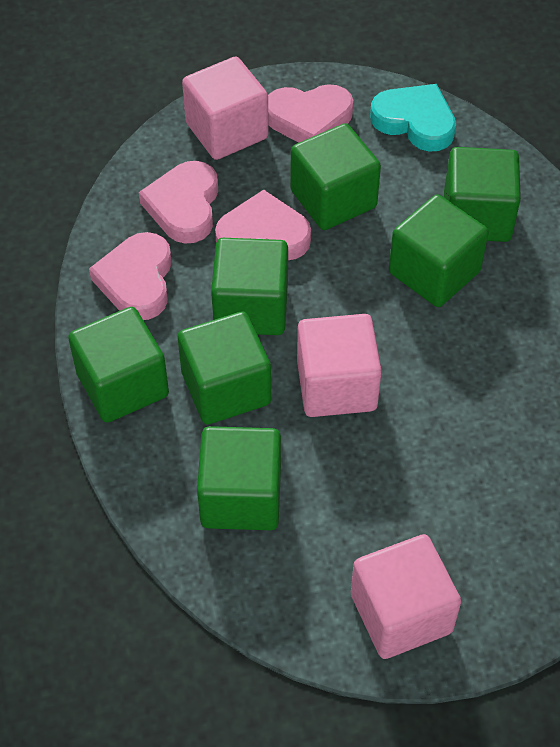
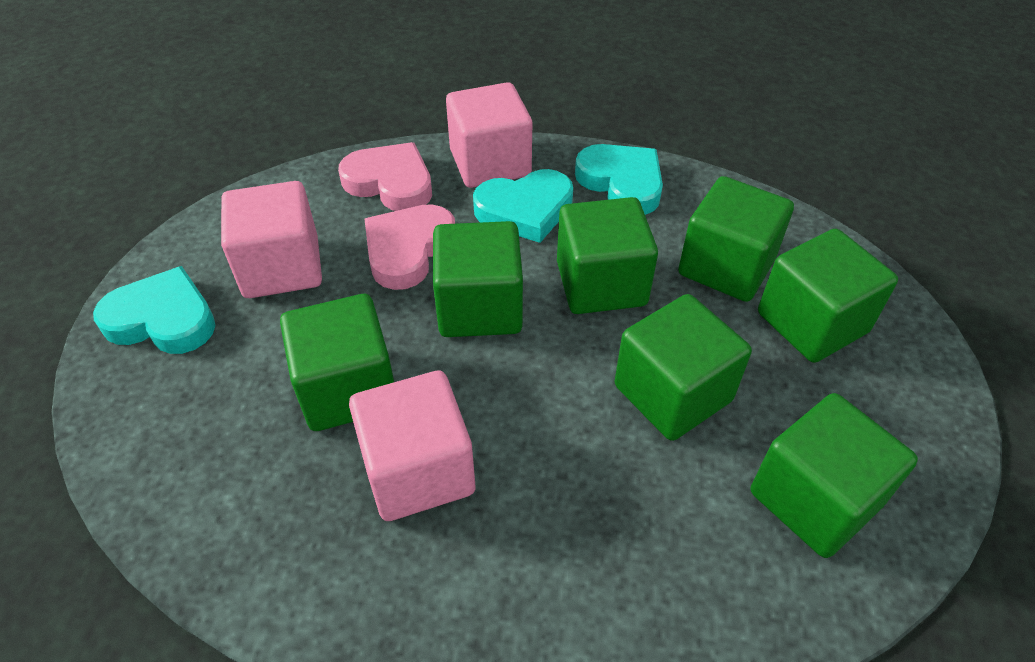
pink heart: [89,232,172,320] [139,161,218,244] [215,190,311,260] [268,84,353,143] = 4 -> [338,142,432,211] [365,204,455,290] = 2
turquoise heart: [370,84,456,152] = 1 -> [93,266,216,354] [473,169,573,243] [575,144,663,215] = 3

